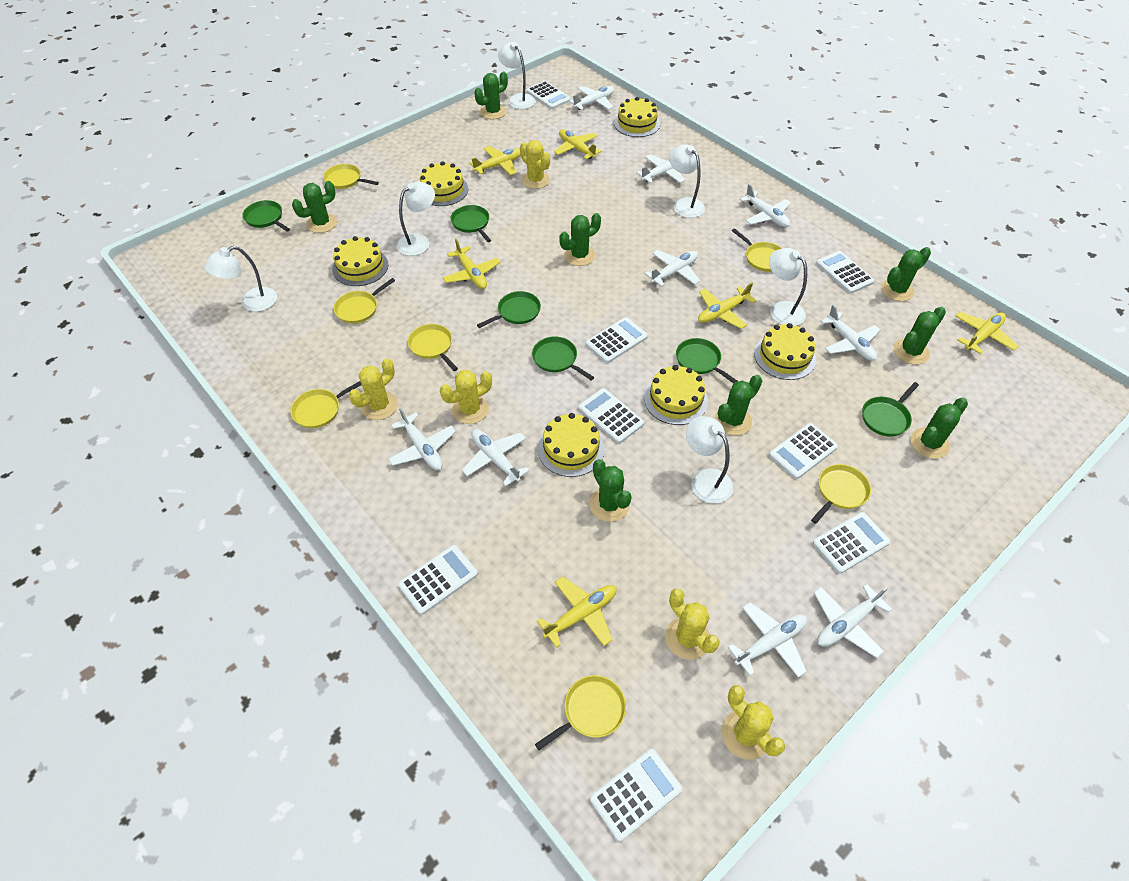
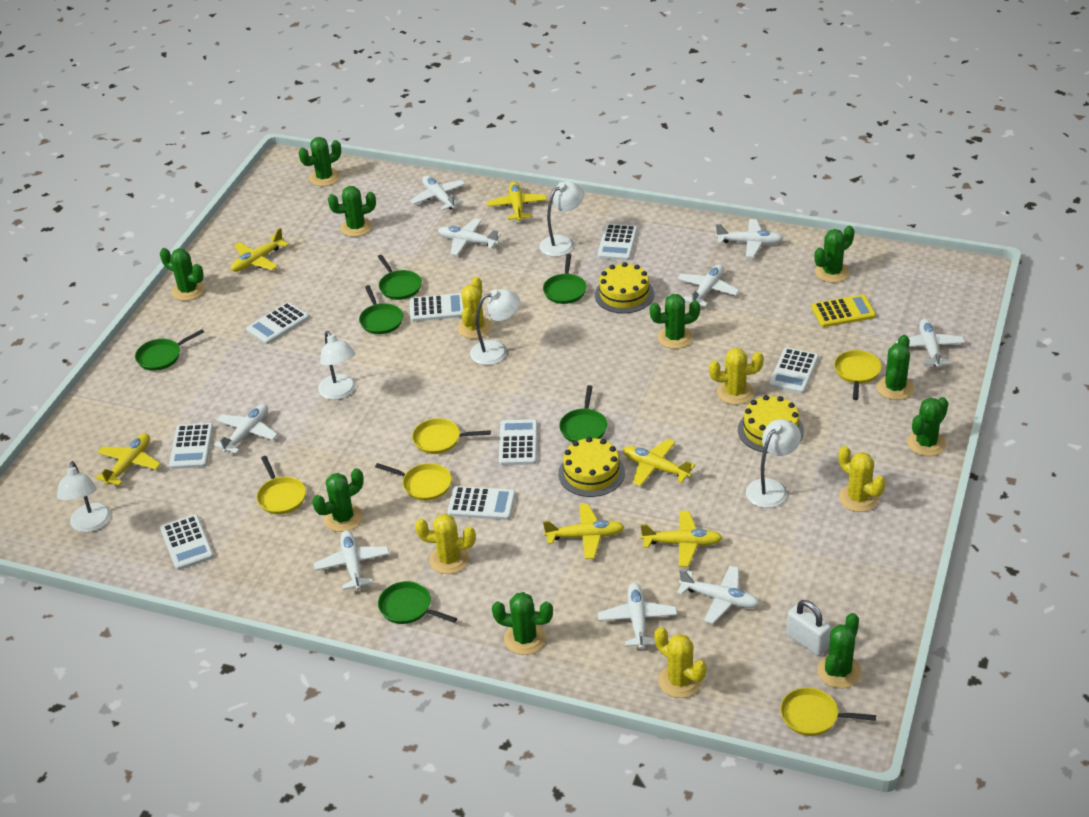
green cactus: [292,181,337,233] [474,71,508,119] [559,213,601,266] [589,459,632,522] [714,375,762,435] [881,247,931,301] [894,307,946,364] [910,398,968,459] = 8 -> [160,248,205,301] [299,137,341,186] [312,468,364,532] [328,186,376,237] [492,592,553,655] [650,294,700,349] [814,226,854,283] [817,613,862,688] [876,335,914,400] [907,397,948,456] = 10
white lamp: [204,246,277,312] [397,182,435,256] [498,42,535,109] [669,144,705,218] [686,416,733,503] [769,248,807,326] = 6 -> [57,461,111,532] [318,331,356,400] [470,289,520,365] [539,181,584,257] [746,419,801,508] = 5
white padlock: none = 0 -> [787,600,831,656] = 1
yellow cake: [332,236,388,286] [420,161,468,206] [538,413,604,477] [614,97,660,137] [644,365,708,425] [754,323,816,380] = 6 -> [558,437,625,497] [595,262,654,314] [738,395,804,453] = 3
yellow calculator: none = 0 -> [811,295,876,327] = 1
yellow pan: [290,381,361,428] [323,164,379,189] [334,278,395,324] [408,324,458,371] [535,675,626,750] [732,228,782,272] [811,464,871,524] = 7 -> [257,456,306,514] [375,463,452,501] [412,418,491,454] [780,687,876,736] [834,350,882,400] = 5

